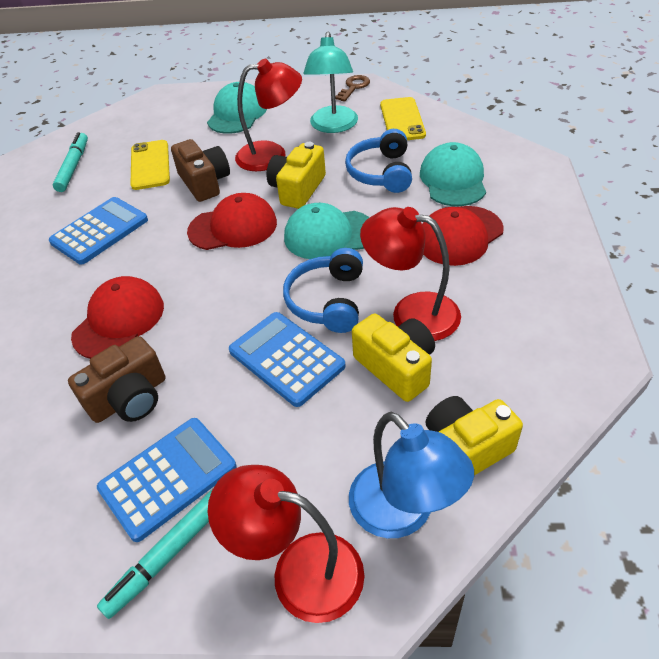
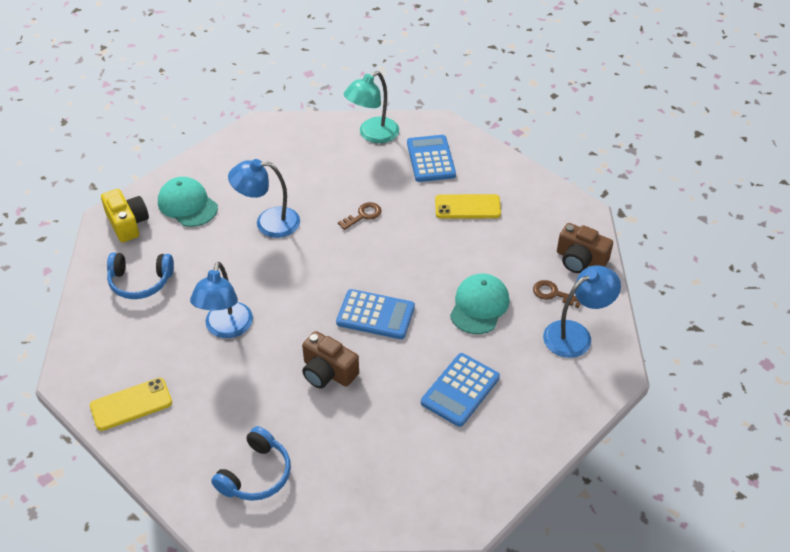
blue lamp: [349,412,474,538] = 1 -> [190,262,253,338] [228,159,300,238] [543,265,621,358] = 3
brown key: [335,75,370,101] = 1 -> [338,202,382,230] [533,280,581,308] = 2
red cap: [71,276,164,359] [187,193,277,250] [422,206,504,266] = 3 -> none = 0
red lamp: [208,465,365,623] [235,59,302,171] [360,207,461,341] = 3 -> none = 0
turquoise cap: [207,82,267,134] [284,203,370,259] [420,142,486,206] = 3 -> [158,177,218,227] [450,273,509,334] = 2
turquoise marker: [53,132,88,192] [97,489,213,619] = 2 -> none = 0
yellow camera: [266,142,326,209] [352,314,435,402] [425,396,523,475] = 3 -> [101,189,149,243] = 1

